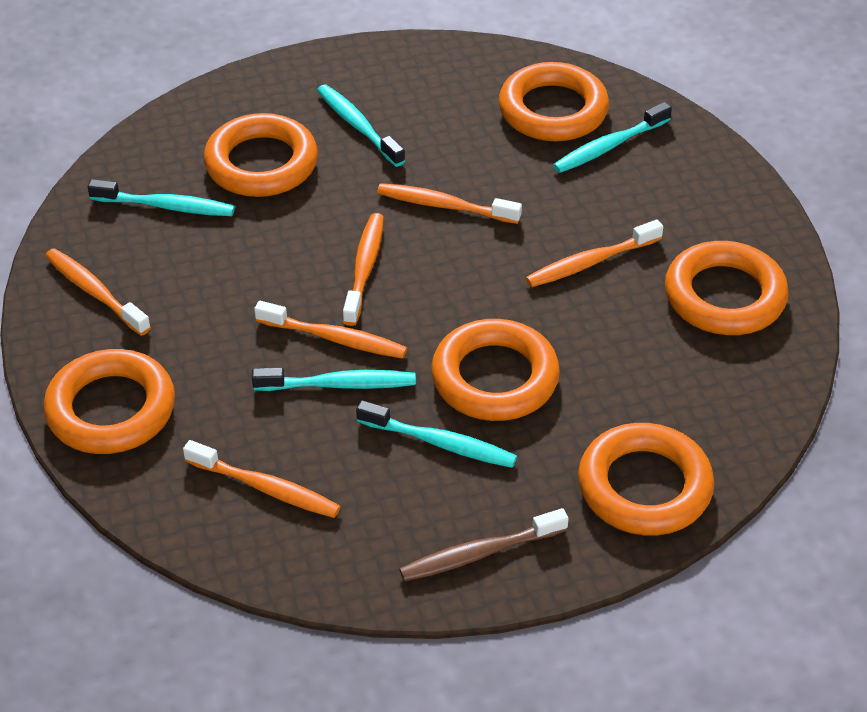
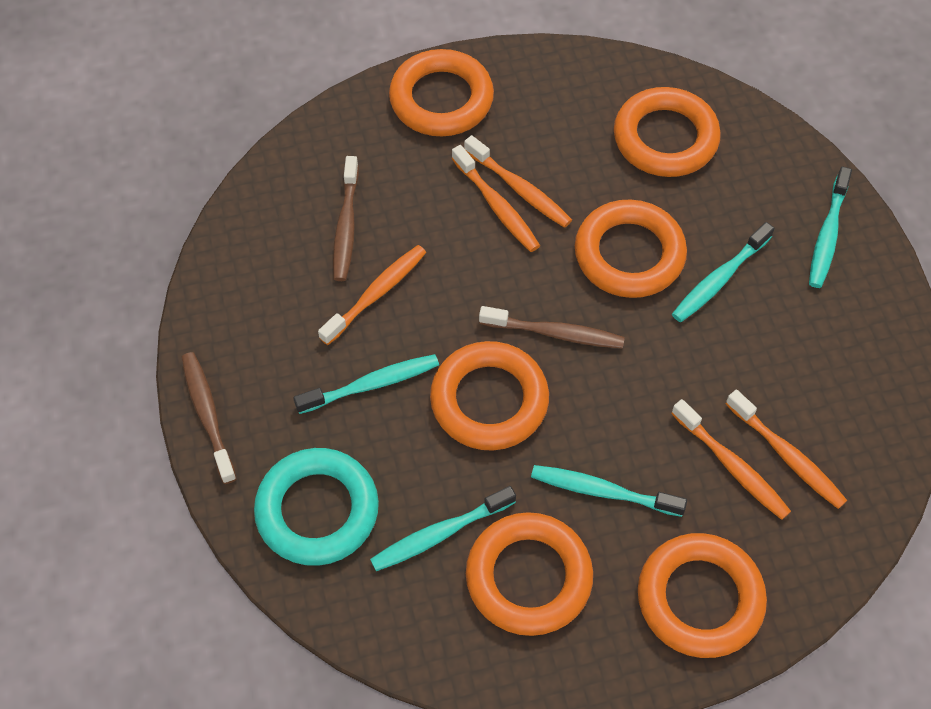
brown toothbrush: [399,508,569,582] = 1 -> [181,352,237,484] [333,156,359,281] [479,306,625,349] = 3
orange toothbrush: [45,248,151,336] [183,440,341,518] [254,301,407,359] [343,213,384,326] [377,183,522,224] [526,219,663,287] = 6 -> [318,245,426,345] [452,145,540,252] [464,135,572,228] [671,399,791,520] [726,389,847,509] = 5
turquoise ring: none = 0 -> [254,448,379,566] = 1

